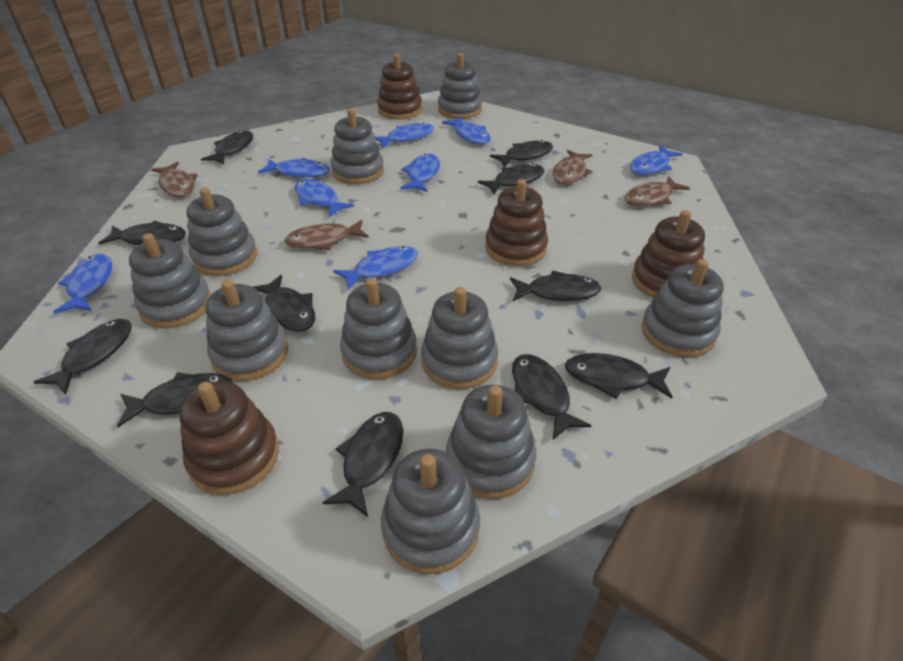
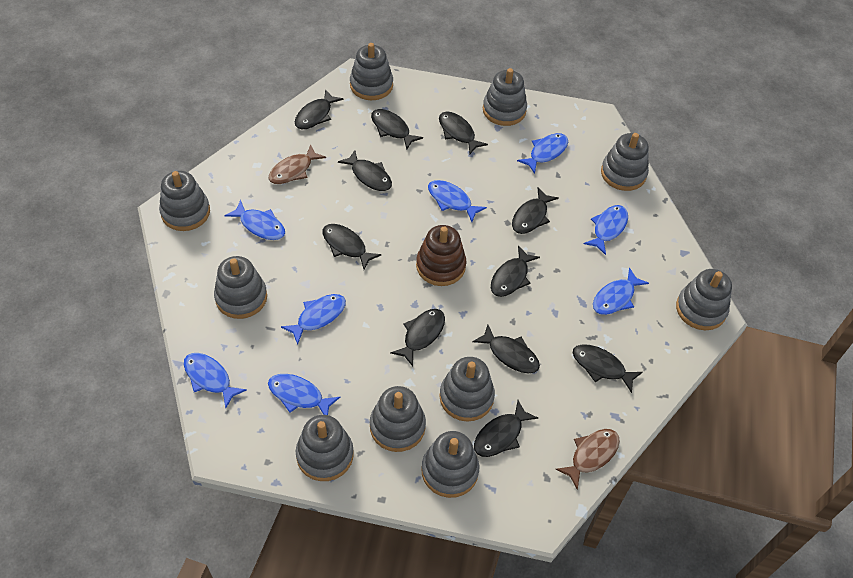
brown fish: [151,162,197,197] [285,220,369,250] [553,150,593,185] [625,176,690,206] = 4 -> [269,144,326,184] [555,429,620,490] = 2
brown stacking toy: [179,381,279,495] [377,54,422,120] [485,179,548,266] [632,210,705,298] = 4 -> [416,225,466,286] = 1

